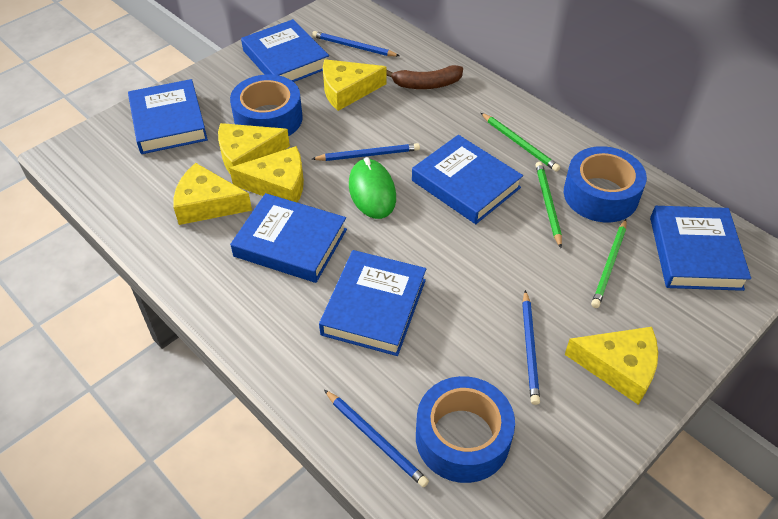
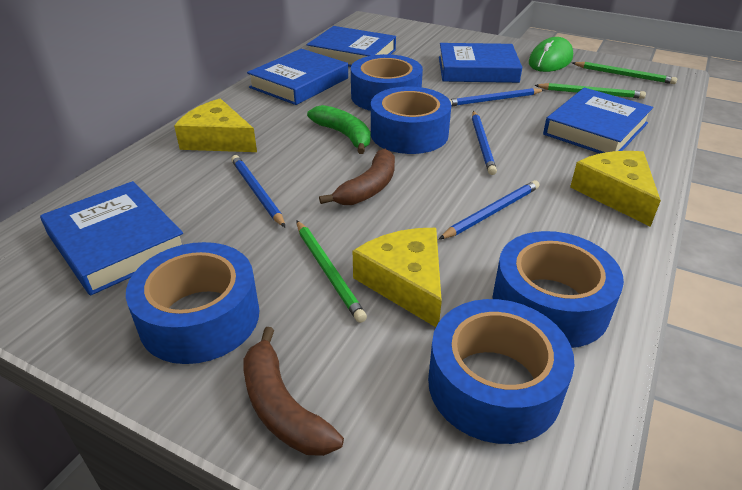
blue book: [128,79,208,154] [230,193,347,283] [241,19,329,82] [319,250,426,356] [412,135,523,224] [650,206,751,291] = 6 -> [40,181,183,295] [247,49,348,105] [307,26,396,67] [439,43,522,83] [543,88,653,153] = 5
blue tape: [230,74,303,136] [416,376,515,483] [564,146,647,222] = 3 -> [126,242,259,364] [351,54,423,111] [371,87,452,154] [428,299,575,444] [492,231,624,348] = 5
brown banana: [386,65,463,89] = 1 -> [244,327,344,456] [319,149,395,205] = 2
green banana: none = 0 -> [307,105,370,154] = 1
yellow cheese: [173,163,252,225] [218,123,290,175] [229,146,304,203] [323,59,387,111] [565,327,658,405] = 5 -> [174,99,257,152] [353,228,442,327] [570,151,661,227] = 3

